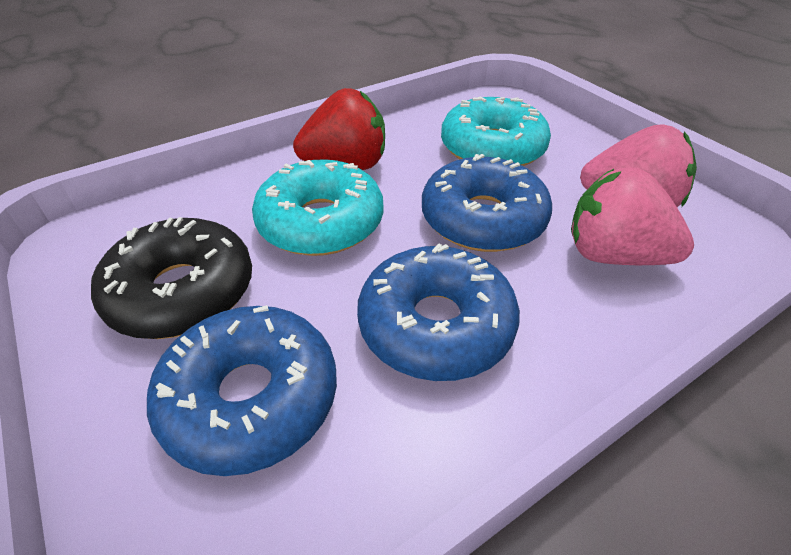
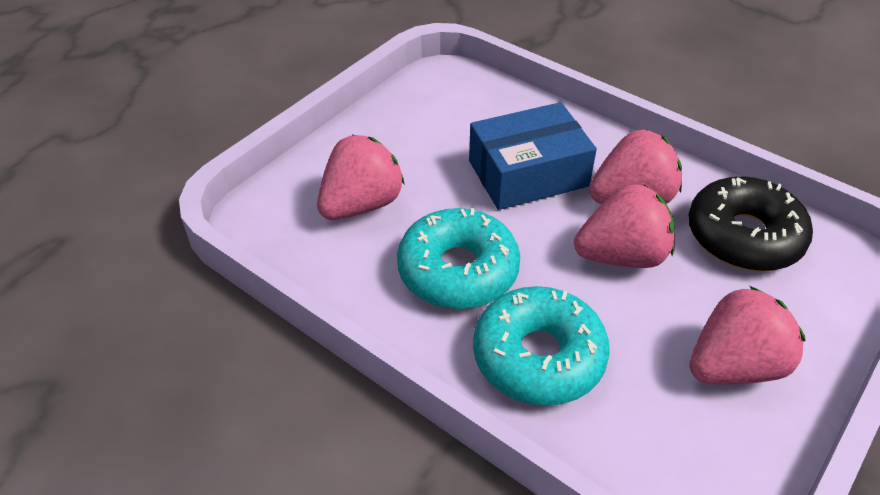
blue box: none = 0 -> [469,102,597,210] = 1
blue donut: [147,305,337,476] [357,243,520,381] [422,154,552,252] = 3 -> none = 0
pink strawberry: [571,167,694,265] [580,124,697,207] = 2 -> [317,135,405,220] [574,185,675,268] [589,130,682,204] [689,286,806,385] = 4
red strawberry: [293,88,385,170] = 1 -> none = 0

